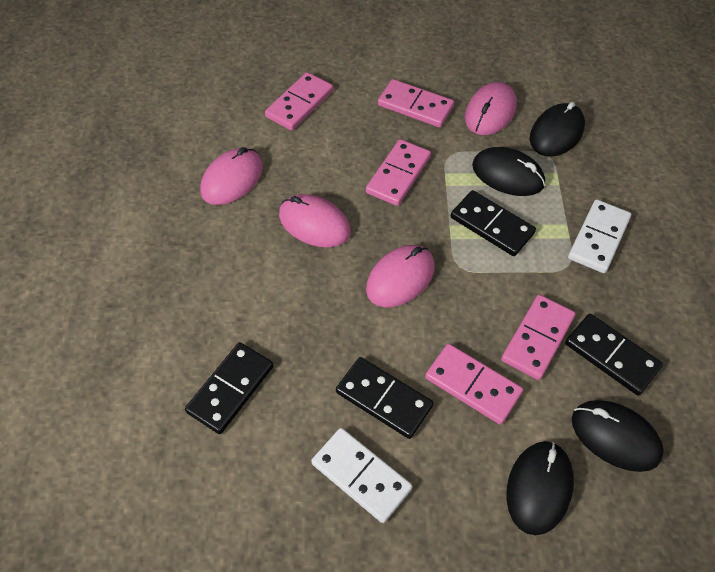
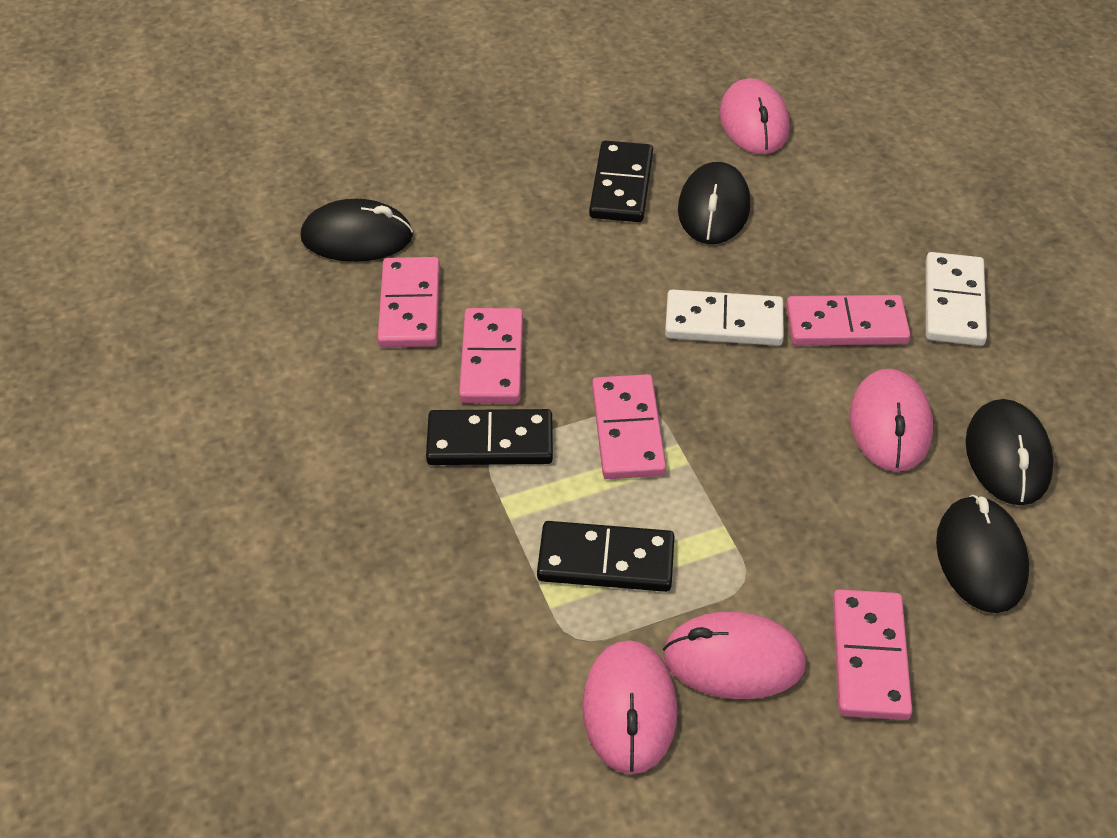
black domino: [185,342,273,434] [336,357,433,439] [451,190,536,256] [565,314,663,396] = 4 -> [426,409,553,465] [537,521,675,592] [589,140,653,222] = 3

